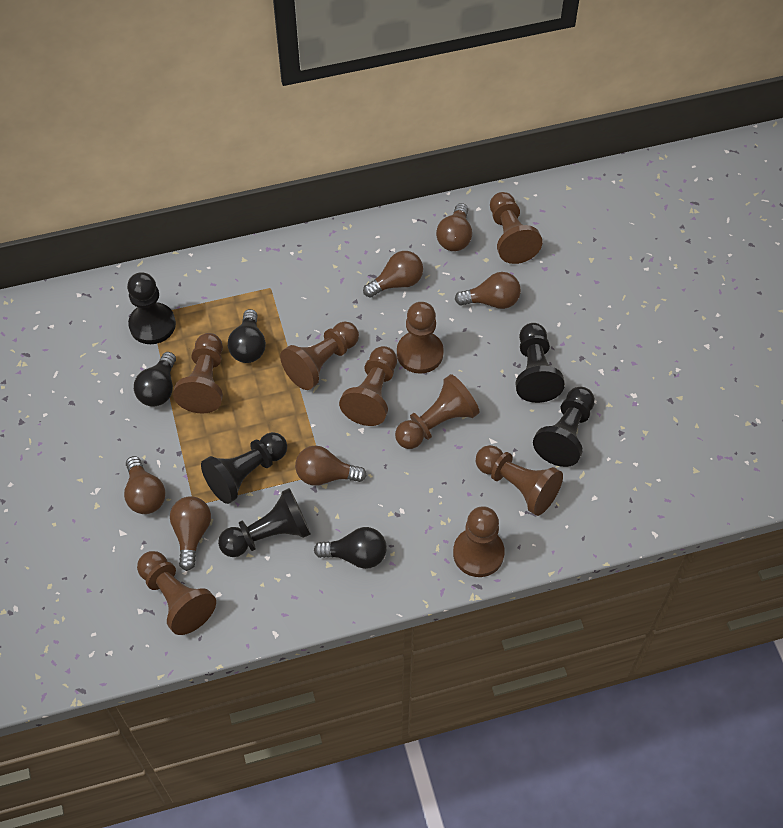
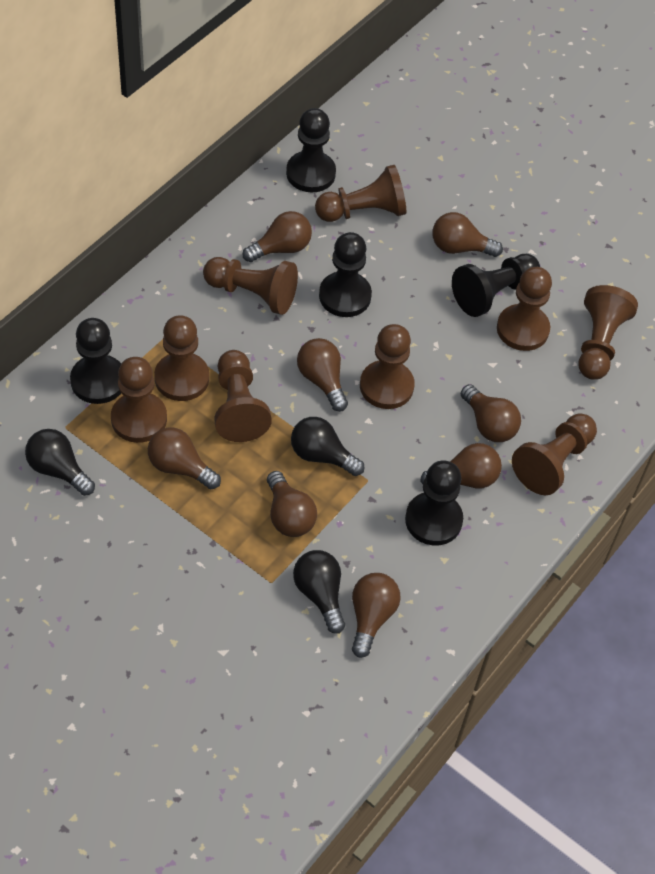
brown light bulb: [124,456,165,514] [170,496,211,571] [295,445,367,486] [363,251,423,298] [436,203,472,251] [455,272,521,309] = 6 -> [148,427,221,489] [243,211,312,262] [267,471,317,537] [297,338,348,412] [352,573,401,658] [420,443,502,489] [433,212,503,257] [461,384,521,442] = 8

